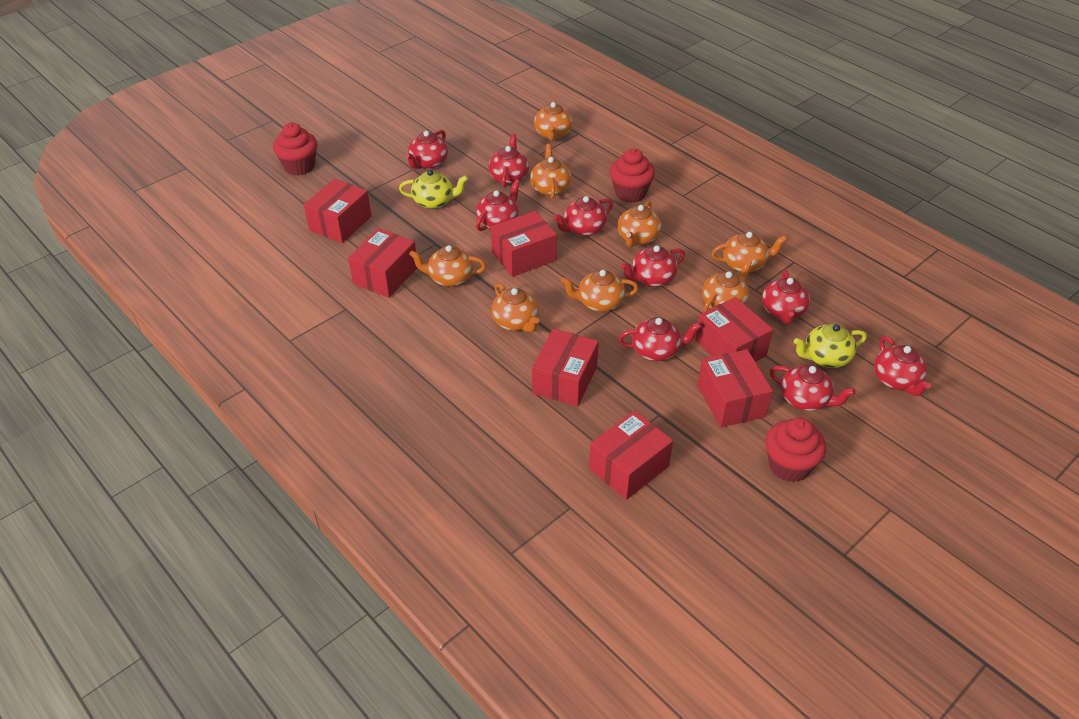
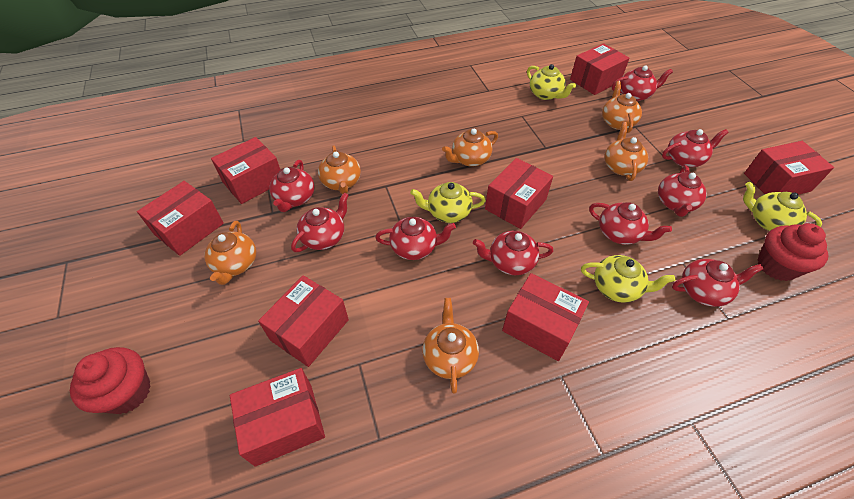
orange teapot: [409,245,486,287] [491,283,539,333] [530,144,571,199] [534,100,572,140] [561,270,639,312] [618,201,661,247] [702,259,753,312] [711,232,787,272] = 8 -> [204,221,256,285] [318,146,361,194] [422,298,479,394] [442,129,498,167] [602,81,642,133] [604,122,648,181] = 6
red box: [304,179,371,243] [348,228,417,298] [491,211,557,277] [532,328,599,407] [589,410,673,500] [695,297,773,362] [697,349,773,428] = 7 -> [137,181,224,256] [211,137,281,204] [230,368,325,467] [258,275,349,367] [485,158,553,229] [502,273,589,361] [570,43,630,95] [744,141,834,195] = 8
red cupcake: [273,123,318,176] [610,149,655,203] [765,418,826,482] = 3 -> [70,347,151,414] [757,223,828,281] = 2
yellow teapot: [399,170,468,209] [794,324,867,368] = 2 -> [410,182,486,223] [527,64,576,100] [581,255,675,303] [743,182,822,231] = 4

